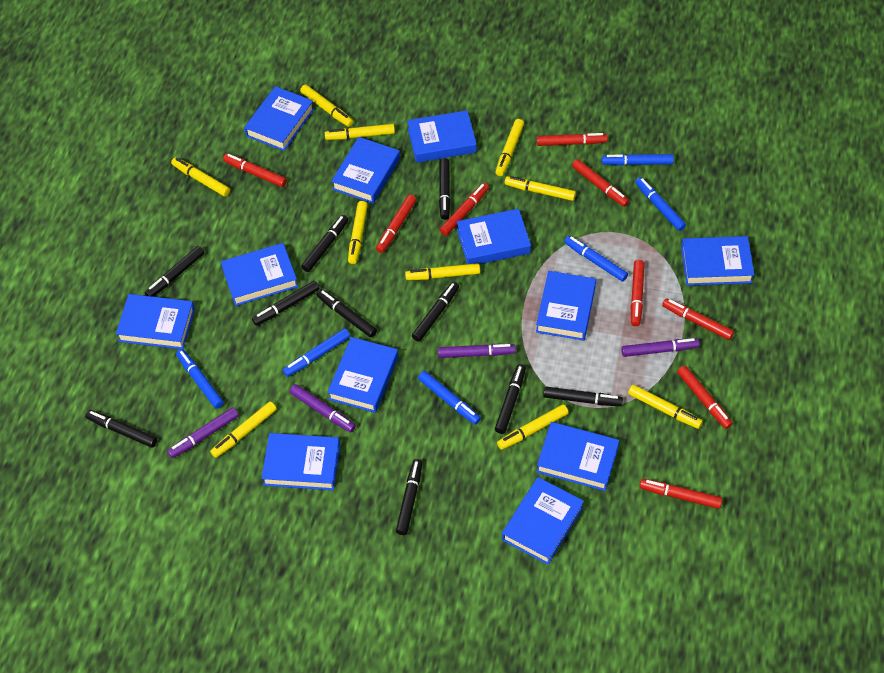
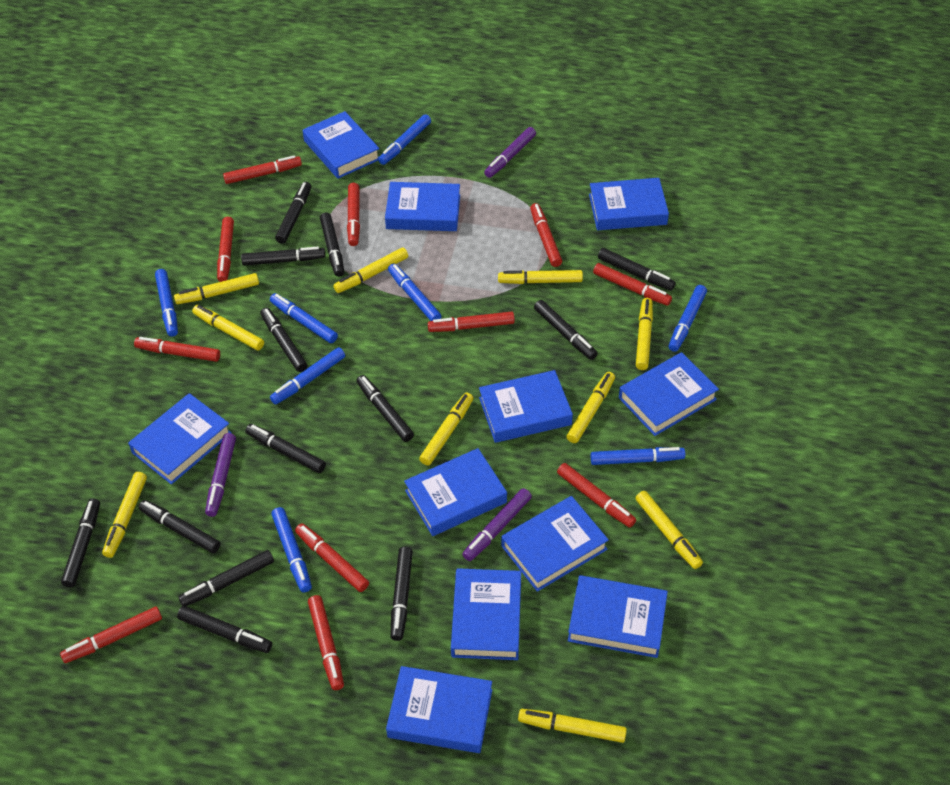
black marker: [85,410,157,448] [145,246,204,297] [252,281,320,326] [301,215,348,272] [316,289,377,337] [396,459,423,535] [412,282,459,342] [439,158,451,220] [495,364,526,434] [543,387,623,406] = 10 -> [61,498,100,588] [138,500,221,553] [177,606,272,653] [178,550,274,606] [241,247,325,266] [245,424,326,473] [260,308,307,372] [275,182,311,244] [320,212,344,277] [356,375,414,442] [391,547,413,641] [534,300,598,360] [598,248,676,291] = 13
blue book: [116,294,195,349] [221,243,298,306] [244,86,314,151] [261,433,340,490] [327,337,398,413] [331,137,400,204] [407,110,477,163] [457,209,531,264] [502,477,584,565] [536,271,596,341] [536,422,619,491] [681,236,754,286] = 12 -> [128,393,232,484] [303,111,379,179] [385,182,460,231] [386,666,492,753] [404,448,507,536] [451,568,521,660] [479,370,573,443] [501,496,609,592] [568,575,668,658] [589,178,669,230] [619,352,719,436] = 11
blue marker: [176,349,224,409] [283,329,350,377] [418,371,481,424] [564,236,628,282] [602,154,674,166] [635,177,686,231] = 6 -> [155,269,178,337] [270,293,338,343] [270,347,345,405] [271,507,312,592] [378,114,431,165] [388,263,442,321] [591,447,685,465] [669,285,707,352] = 8
purple marker: [167,408,239,458] [290,384,356,432] [438,344,516,358] [621,338,699,357] = 4 -> [205,433,236,517] [462,488,532,561] [484,127,536,178] = 3
red marker: [223,154,287,187] [376,195,417,253] [440,183,489,236] [537,133,608,146] [572,159,629,207] [631,260,645,326] [640,479,722,509] [662,298,734,340] [677,365,733,429] = 9 -> [60,607,162,663] [134,337,220,362] [217,217,234,282] [223,155,302,184] [295,523,369,592] [308,595,344,690] [347,183,360,246] [428,312,515,332] [530,203,562,267] [557,463,636,528] [593,263,672,306] = 11

